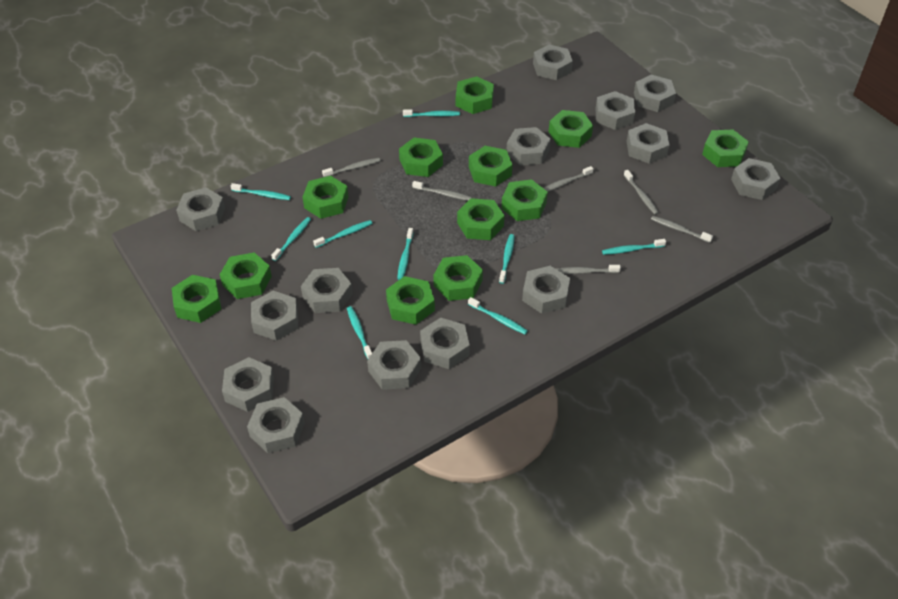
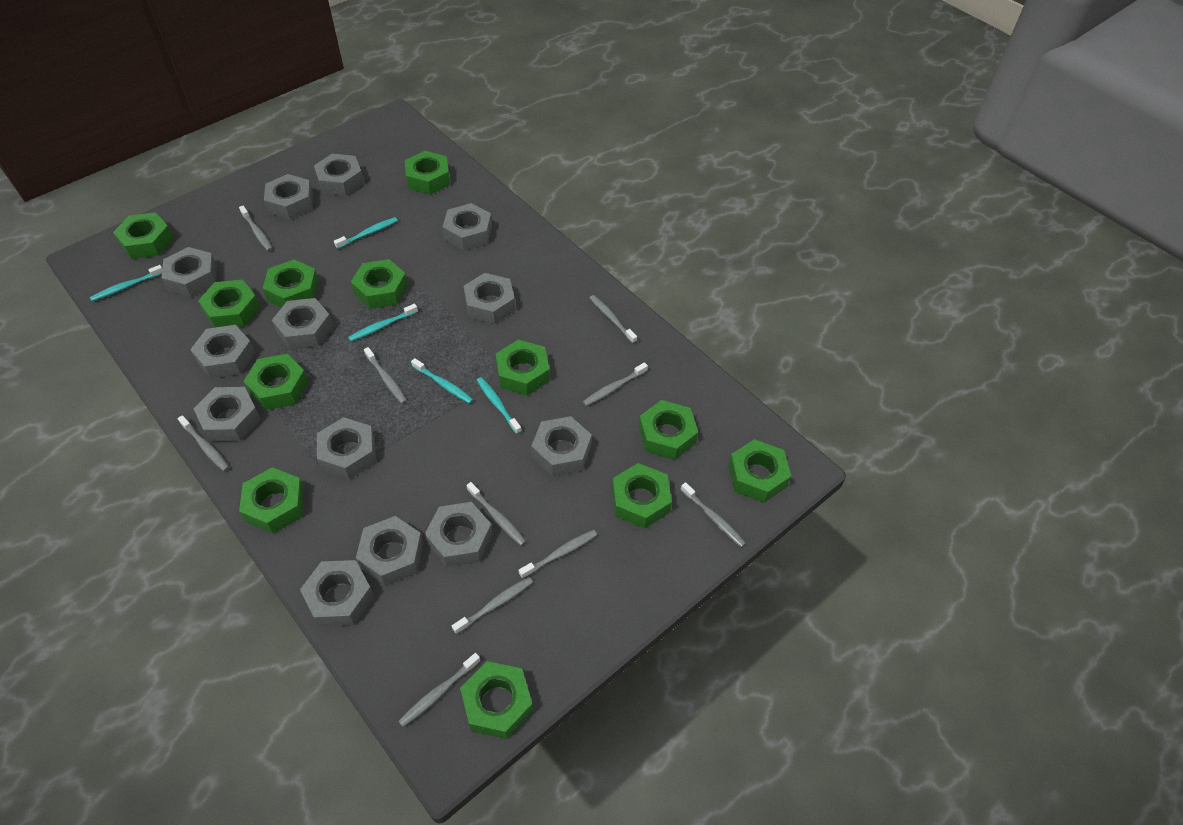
grey nut: [176,187,225,231] [222,357,274,412] [247,397,305,453] [251,291,298,341] [301,268,352,313] [367,340,421,390] [420,318,470,369] [507,127,551,166] [522,266,570,314] [533,45,573,80] [595,91,635,130] [626,123,669,164] [634,74,676,112] [731,158,781,200] = 14 -> [161,247,217,297] [190,325,255,379] [193,387,261,442] [264,174,313,220] [272,298,333,349] [300,560,374,627] [314,154,364,196] [317,417,376,479] [356,516,423,586] [425,502,493,567] [442,203,492,250] [464,273,516,324] [531,416,592,476] = 13
grey toothbrush: [322,158,380,177] [412,181,472,201] [543,166,593,192] [556,265,621,274] [624,170,659,215] [651,216,713,243] = 6 -> [178,415,229,472] [239,206,273,251] [364,347,407,404] [398,653,480,727] [452,577,533,634] [466,482,526,546] [519,530,597,579] [583,362,648,406] [589,295,637,343] [681,482,746,547] = 10
turquoise toothbrush: [231,183,291,200] [271,217,311,261] [313,220,373,248] [347,306,372,359] [397,228,414,280] [403,109,460,117] [468,297,528,334] [499,234,514,284] [602,239,666,255] = 9 -> [90,265,162,301] [334,217,398,249] [348,304,418,341] [411,358,473,404] [477,377,522,434] = 5

